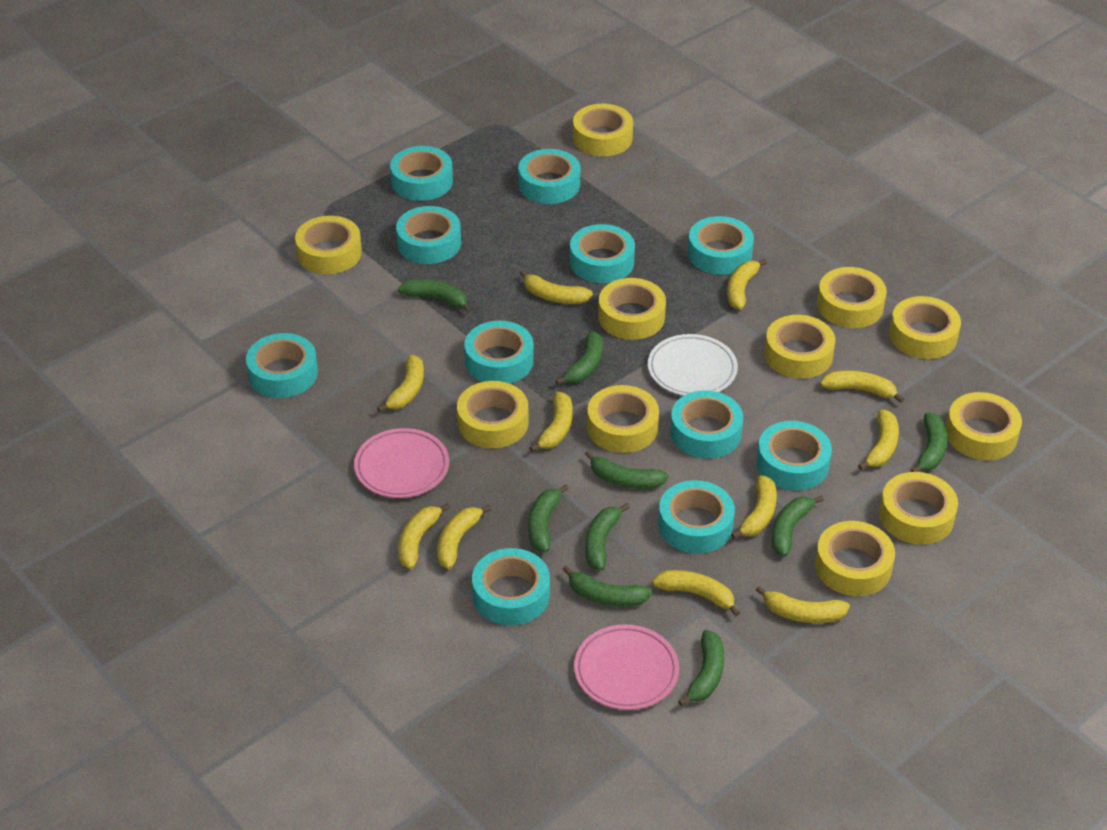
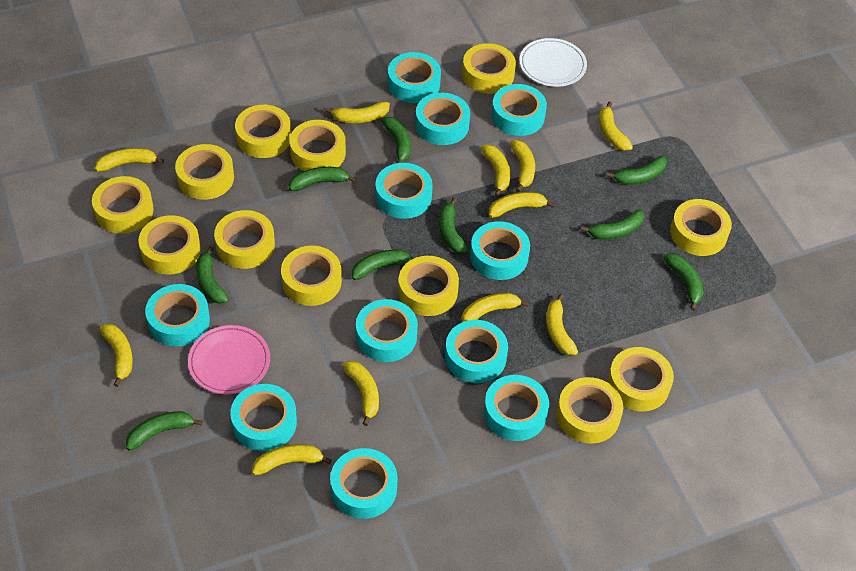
pink plate: [354,428,449,498] [574,624,679,710] = 2 -> [188,325,270,394] = 1
yellow tape: [295,216,362,274] [457,381,529,448] [573,104,633,156] [587,385,659,453] [598,278,666,340] [764,315,835,379] [815,521,895,596] [817,267,887,328] [879,472,958,545] [889,296,961,359] [946,392,1022,460] = 11 -> [92,176,154,234] [138,215,201,274] [175,144,234,200] [214,210,275,269] [235,105,291,158] [281,246,342,306] [290,120,346,171] [398,256,459,316] [462,43,516,94] [557,377,623,444] [608,347,674,412] [670,199,732,256] = 12

